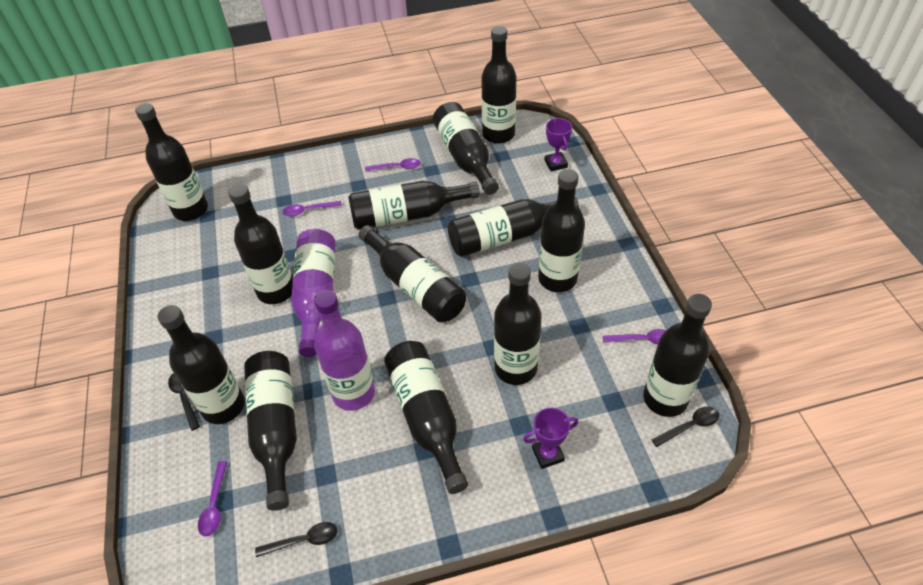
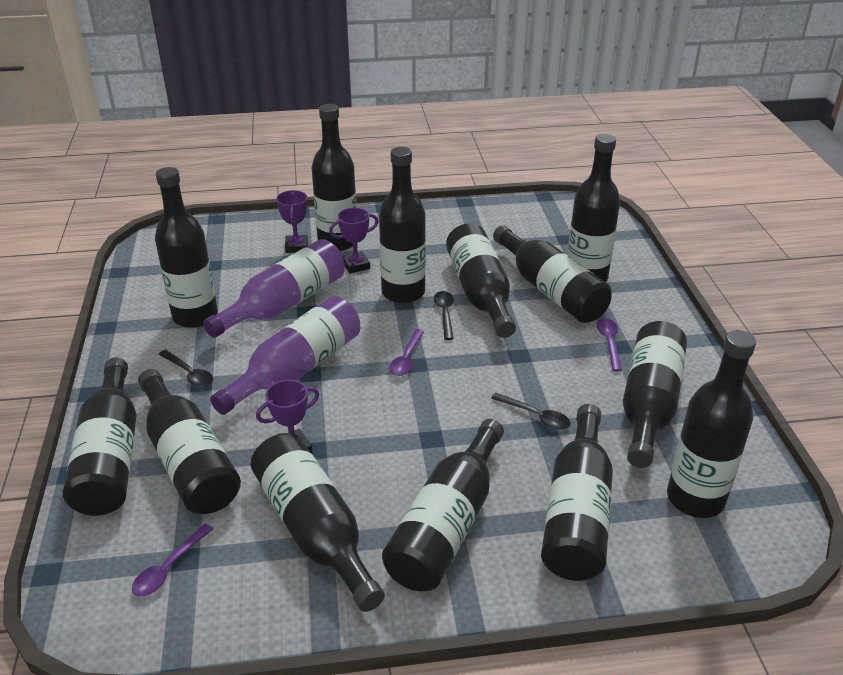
purple spoon: [198,461,227,536] [282,201,342,216] [365,158,421,171] [602,329,666,344] = 4 -> [132,524,213,597] [389,329,425,376] [597,318,622,372] = 3
purple trophy: [523,408,578,469] [544,118,572,171] = 2 -> [256,380,319,453] [276,190,308,253] [329,208,378,273] = 3

